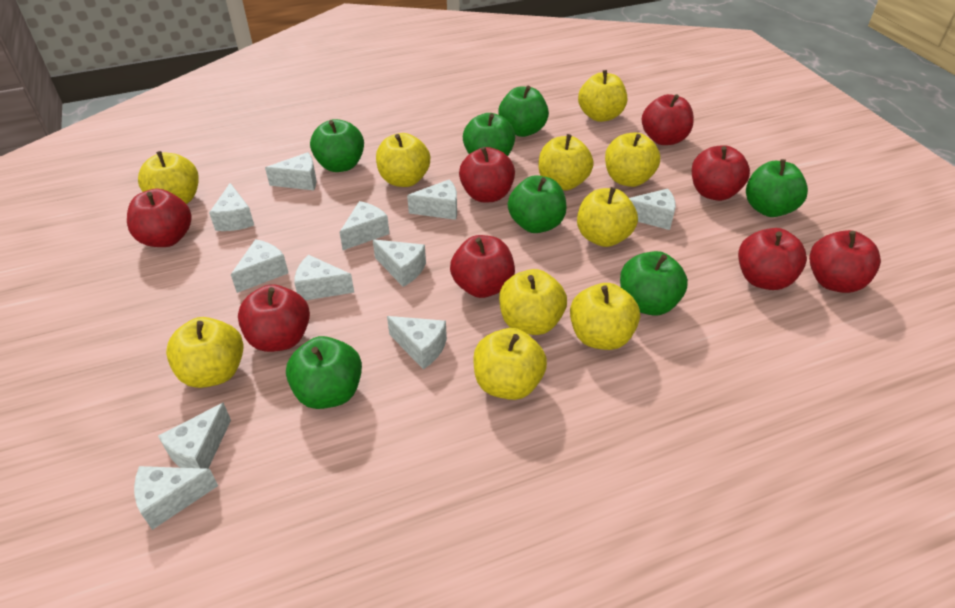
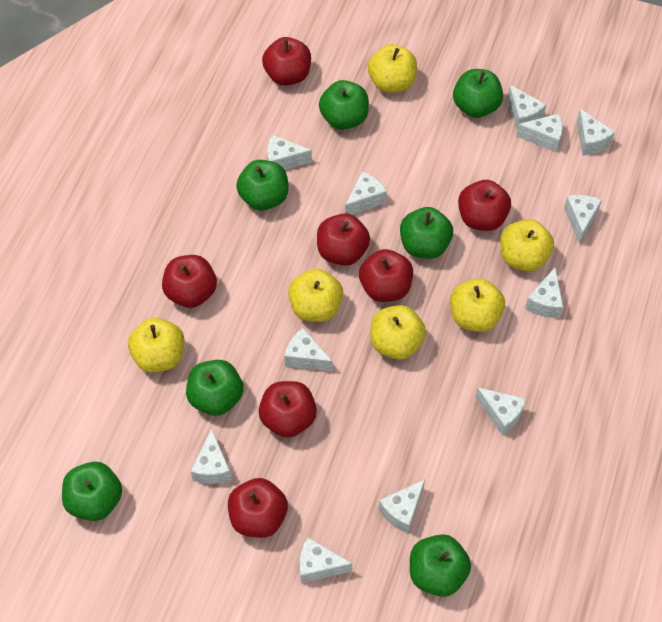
red apple: [127,188,192,247] [238,284,310,352] [450,235,515,298] [459,147,515,202] [642,94,694,145] [692,145,750,201] [738,228,807,290] [809,230,881,293] = 8 -> [162,255,217,308] [228,478,288,538] [259,381,317,438] [262,37,311,85] [317,213,370,266] [359,249,413,302] [458,180,511,231] = 7
white cheese: [134,466,218,530] [158,402,231,469] [209,183,254,231] [231,239,288,293] [265,152,317,190] [294,255,354,300] [339,201,389,250] [373,239,426,287] [387,316,447,369] [407,179,457,220] [629,189,676,230] = 11 -> [191,428,231,484] [267,135,312,170] [284,328,333,372] [300,537,353,583] [345,171,387,215] [379,479,425,533] [475,387,526,436] [507,85,546,130] [516,114,563,152] [525,268,563,318] [564,195,602,244] [577,109,615,155] = 12
yellow apple: [138,151,199,204] [166,317,244,388] [376,133,430,187] [473,328,547,400] [499,269,567,335] [538,134,594,190] [570,283,640,350] [577,187,638,247] [578,70,627,122] [605,132,660,187] = 10 -> [128,318,184,372] [288,269,343,322] [368,44,417,93] [370,305,426,360] [450,278,505,332] [500,219,554,271] = 6

